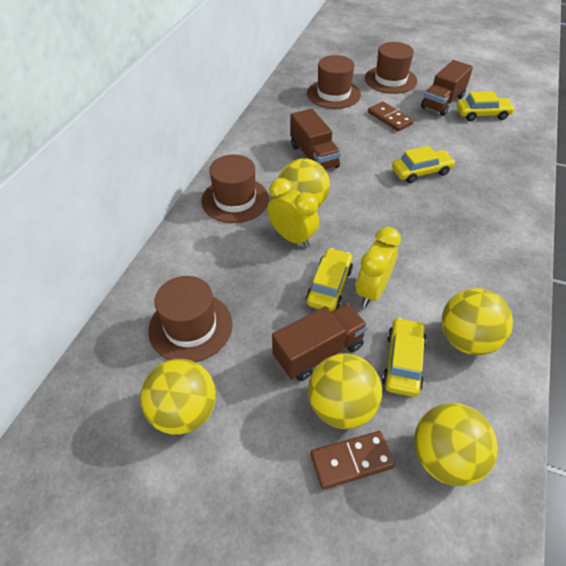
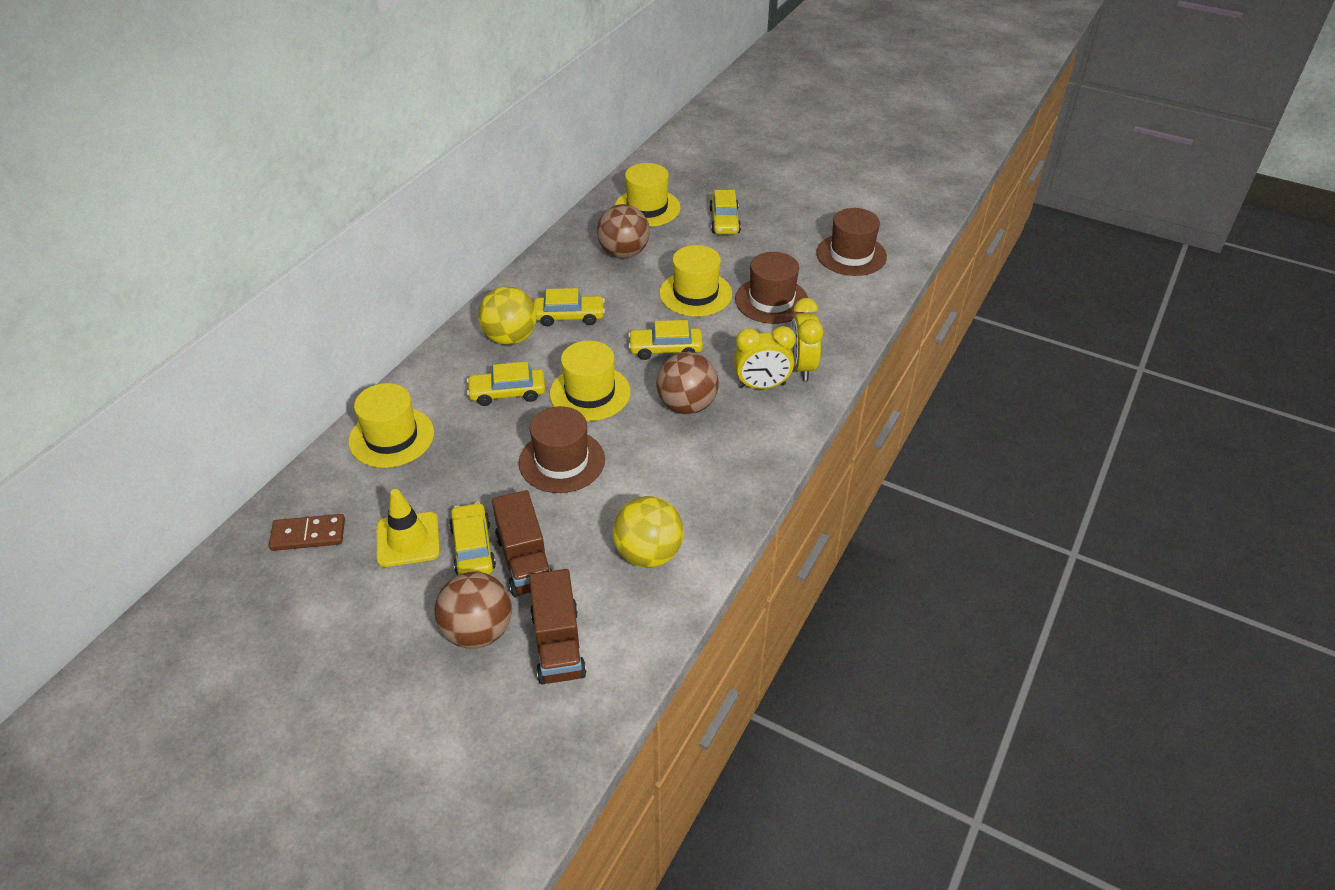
brown ball: none = 0 -> [434,572,512,649] [597,204,650,258] [657,352,719,414] = 3
brown domino: [310,431,395,489] [368,101,413,131] = 2 -> [269,514,345,551] = 1
brown hat: [148,276,233,362] [201,155,269,223] [307,55,361,109] [365,42,417,94] = 4 -> [519,406,605,493] [735,252,808,324] [816,208,887,276] = 3
brown truck: [272,304,368,381] [290,108,341,170] [421,60,473,116] = 3 -> [492,490,552,597] [529,569,586,685] = 2
yellow ball: [140,359,216,435] [279,158,330,207] [308,353,382,429] [414,403,498,486] [442,288,513,355] = 5 -> [478,286,537,345] [613,496,684,568] = 2
yellow car: [306,248,353,312] [382,317,426,397] [392,146,455,183] [456,91,515,121] = 4 -> [449,502,496,575] [467,362,545,406] [534,288,605,326] [628,320,703,360] [709,190,741,234] = 5
yellow hat: none = 0 -> [348,383,434,468] [550,341,631,421] [615,163,681,227] [659,245,732,317] = 4
yellow traffic cone: none = 0 -> [377,489,440,567] = 1

